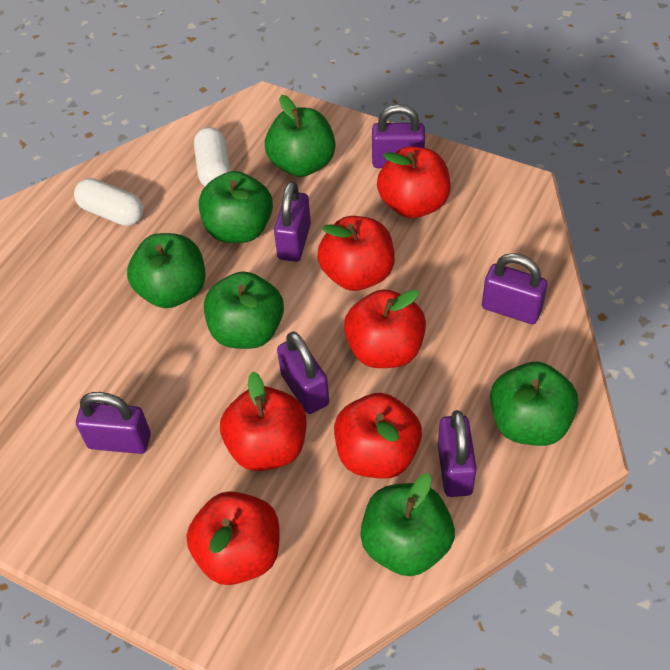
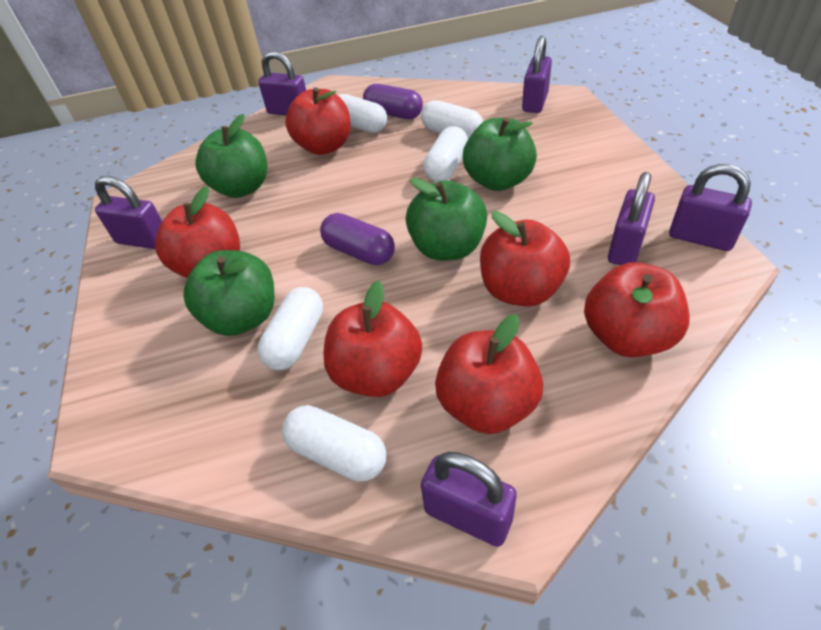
green apple: [127,233,206,308] [199,171,273,243] [204,271,284,349] [265,95,336,177] [360,473,455,576] [490,362,578,446] = 6 -> [183,250,275,336] [195,114,267,198] [406,178,487,261] [463,117,537,191] = 4
purple capsule: none = 0 -> [320,213,395,265] [363,84,423,119] = 2
white capsule: [74,178,144,226] [194,127,230,186] = 2 -> [257,287,323,370] [282,405,387,481] [338,94,387,133] [421,100,483,139] [423,126,468,182] = 5

